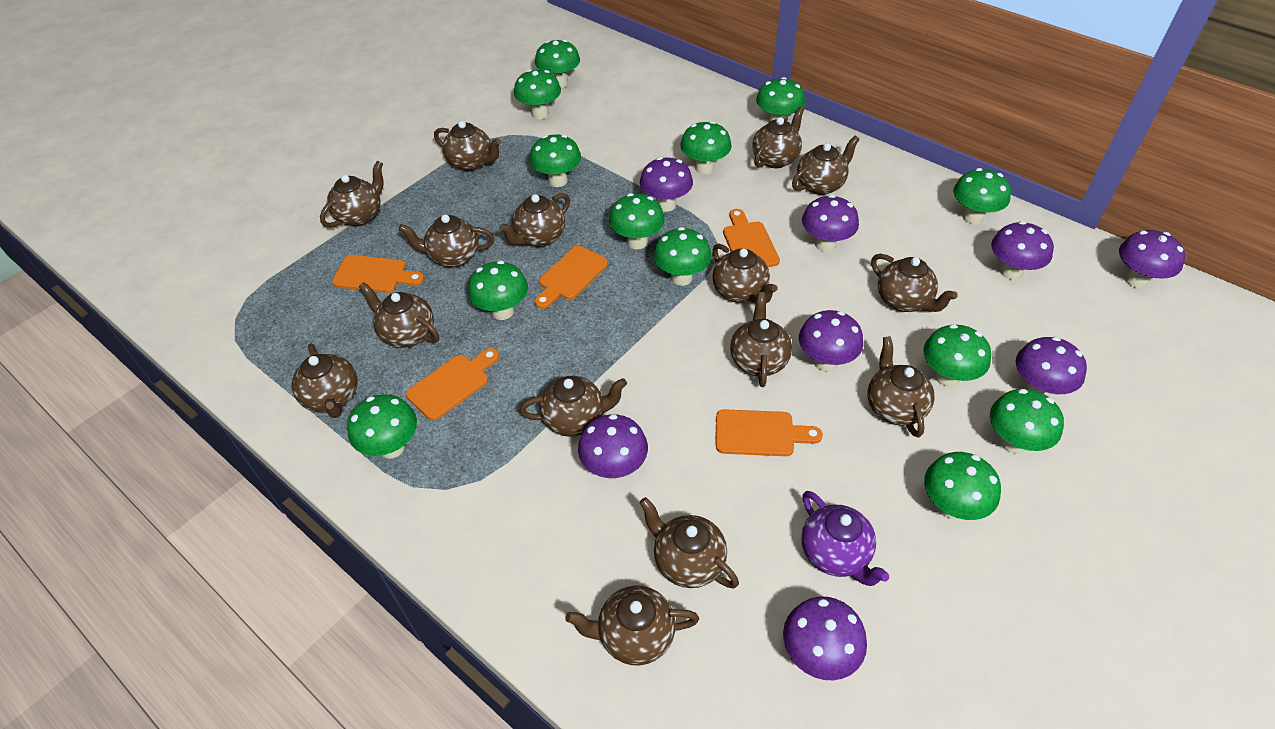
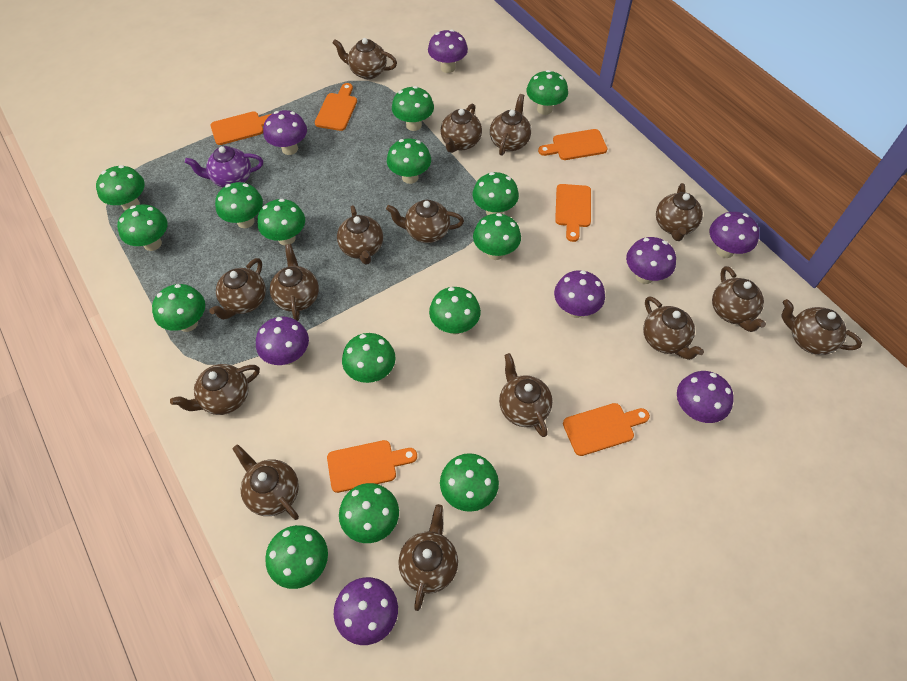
green mushroom: [347,394,417,459] [468,261,528,320] [514,69,561,119] [530,134,581,187] [535,40,580,88] [609,193,665,249] [653,227,712,286] [680,121,732,174] [756,77,805,122] [923,324,991,387] [924,452,1001,520] [953,168,1011,224] [990,389,1064,454] = 13 -> [96,165,145,210] [117,204,168,251] [152,284,205,332] [215,182,263,228] [258,199,305,245] [265,525,328,589] [339,483,399,543] [342,333,395,383] [387,139,431,184] [392,86,434,131] [429,287,481,335] [440,453,499,512] [473,172,519,215] [473,213,521,260] [526,70,568,115] = 15
orange cutting board: [332,255,424,293] [406,348,499,420] [534,246,608,309] [716,409,823,456] [723,209,780,267] = 5 -> [210,111,271,145] [315,83,357,131] [327,440,417,493] [538,129,607,160] [555,184,591,242] [563,403,650,456] = 6

